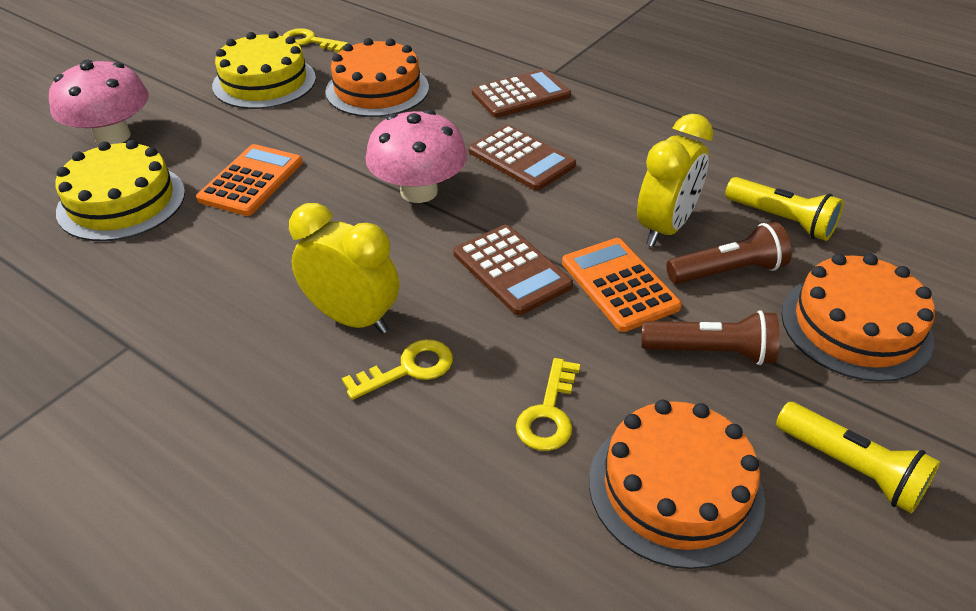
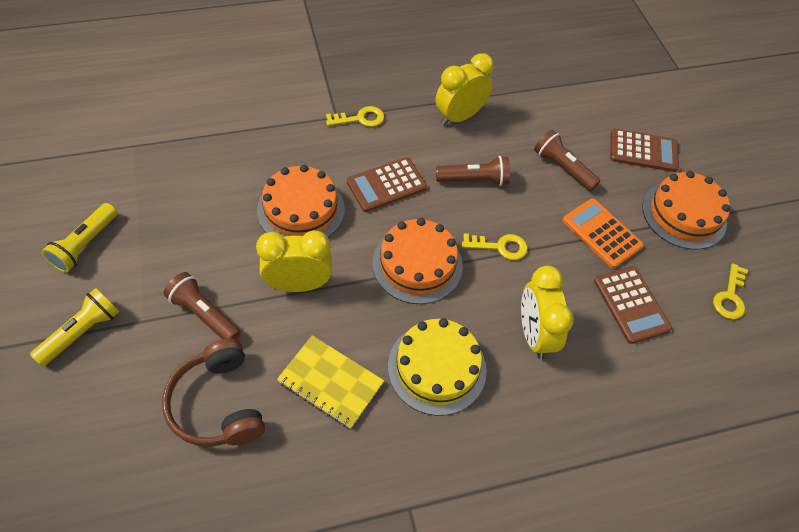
brown flashlight: [641,310,780,365] [666,222,792,284] = 2 -> [164,272,241,339] [436,156,510,186] [534,130,600,191] = 3
brown headphones: none = 0 -> [162,338,265,447] = 1
orange calculator: [196,144,303,216] [562,238,682,332] = 2 -> [562,198,644,268] = 1
pink mushroom: [49,60,149,144] [365,109,467,203] = 2 -> none = 0
yellow cake: [56,140,185,241] [212,31,316,109] = 2 -> [388,318,487,416] = 1
yellow clock: [289,203,399,334] [637,114,713,247] = 2 -> [256,230,332,292] [435,53,494,126] [521,266,574,359] = 3
yellow notebook: none = 0 -> [277,335,384,429] = 1

